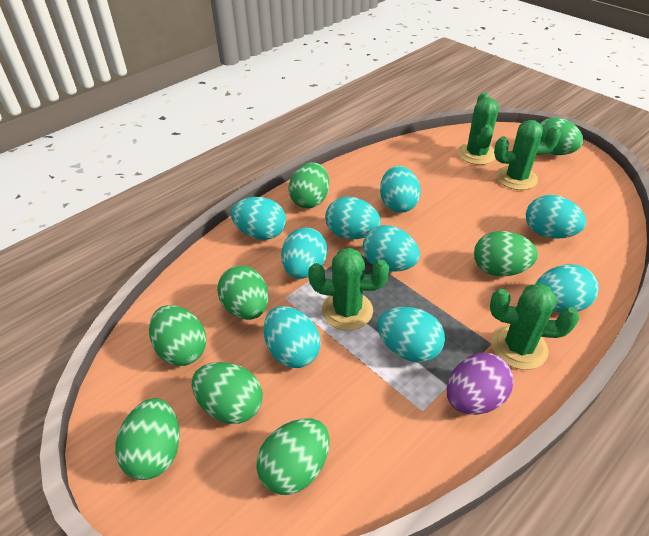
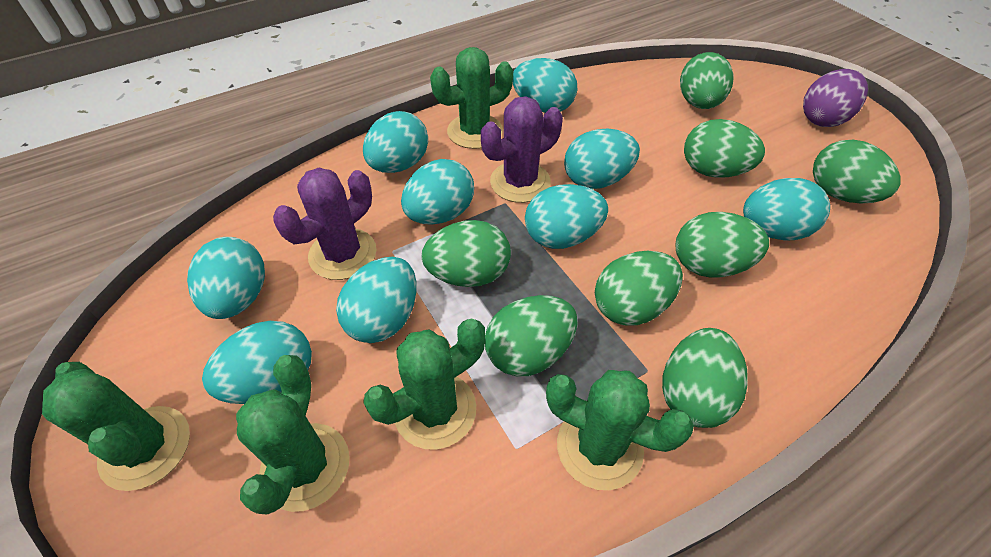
green cactus: [308,248,389,330] [458,93,499,165] [490,283,579,370] [494,120,561,190] = 4 -> [42,362,190,491] [236,355,350,514] [363,318,485,450] [430,47,513,149] [546,370,694,490] = 5
purple cactus: none = 0 -> [273,168,376,280] [481,96,563,203] = 2

